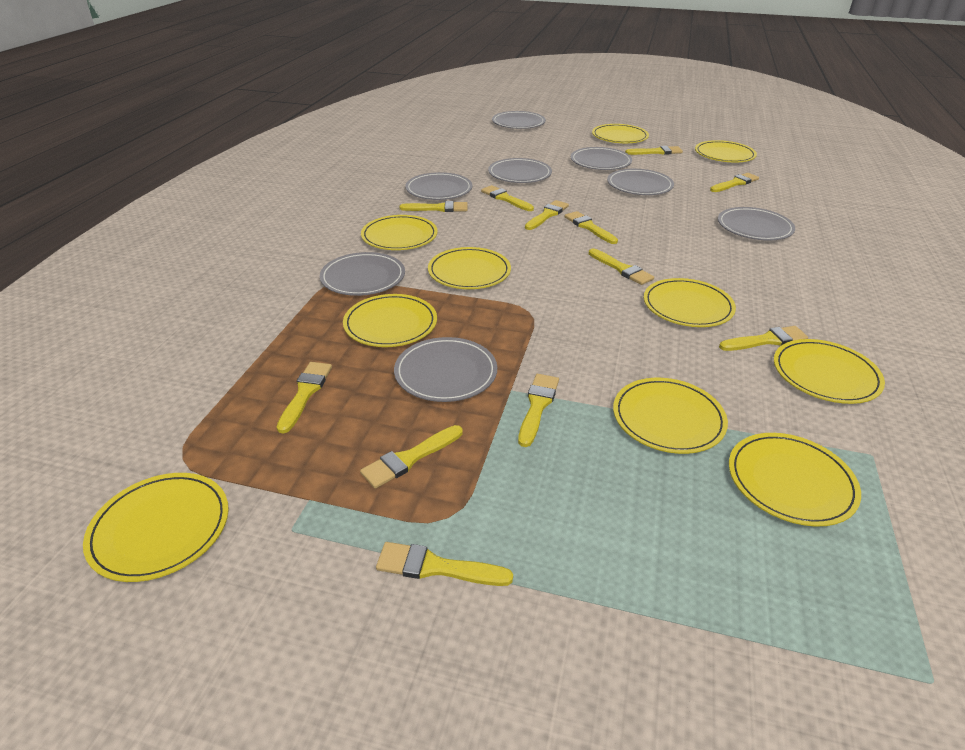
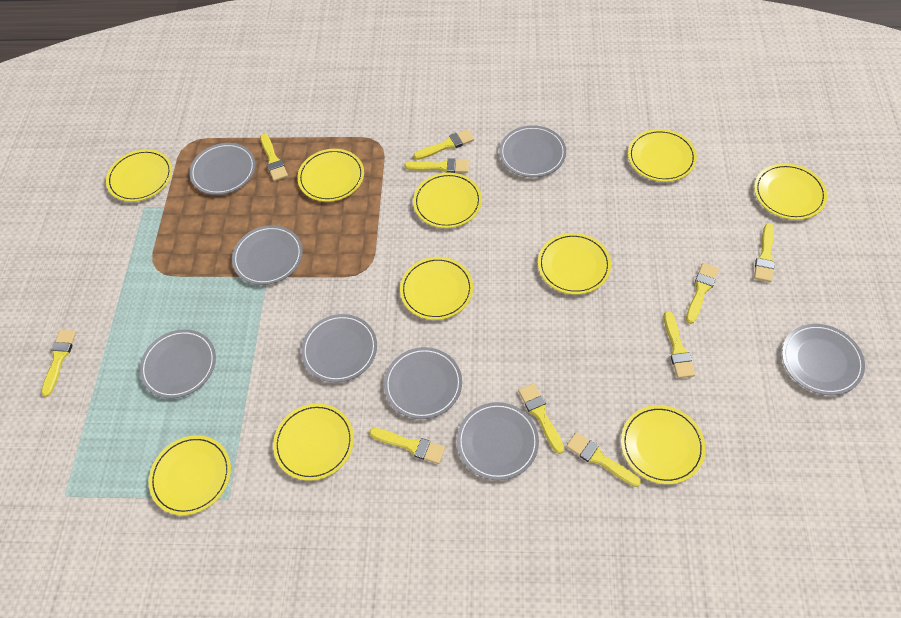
yellow brush: [277,362,332,434] [360,425,463,489] [376,542,513,586] [400,201,468,212] [481,185,534,211] [518,374,559,447] [525,200,569,230] [565,211,618,244] [589,248,654,285] [625,146,683,155] [710,173,759,192] [719,326,808,351] = 12 -> [41,330,76,397] [260,134,288,181] [369,428,445,464] [404,158,469,173] [413,129,474,160] [518,383,564,454] [566,432,641,487] [664,311,695,378] [686,263,719,324] [754,223,775,282] = 10

